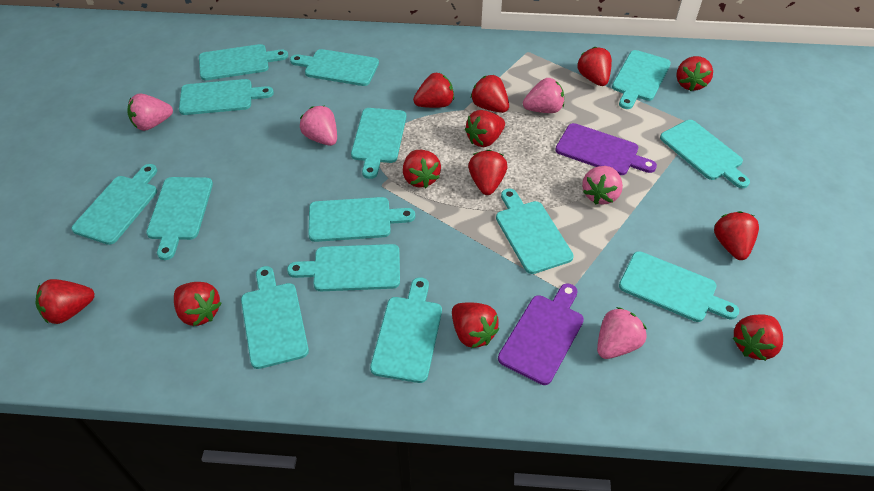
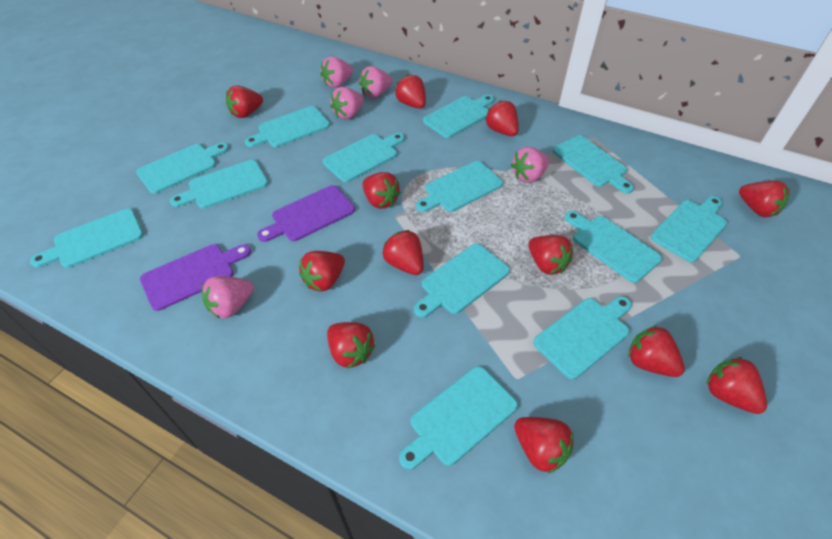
turquoise cutting board: [72,164,157,245] [146,177,213,260] [179,79,274,115] [199,44,288,80] [241,266,309,369] [287,244,400,291] [290,49,379,86] [308,197,415,242] [351,108,406,179] [370,277,442,383] [496,188,574,274] [612,50,671,109] [619,251,739,322] [660,120,750,188] = 14 -> [30,209,143,268] [136,143,229,194] [170,160,268,208] [245,106,330,147] [323,133,405,182] [399,366,518,470] [414,243,510,318] [416,161,503,212] [423,95,494,138] [533,296,632,379] [553,135,634,193] [564,211,662,283] [651,196,727,262] = 13

